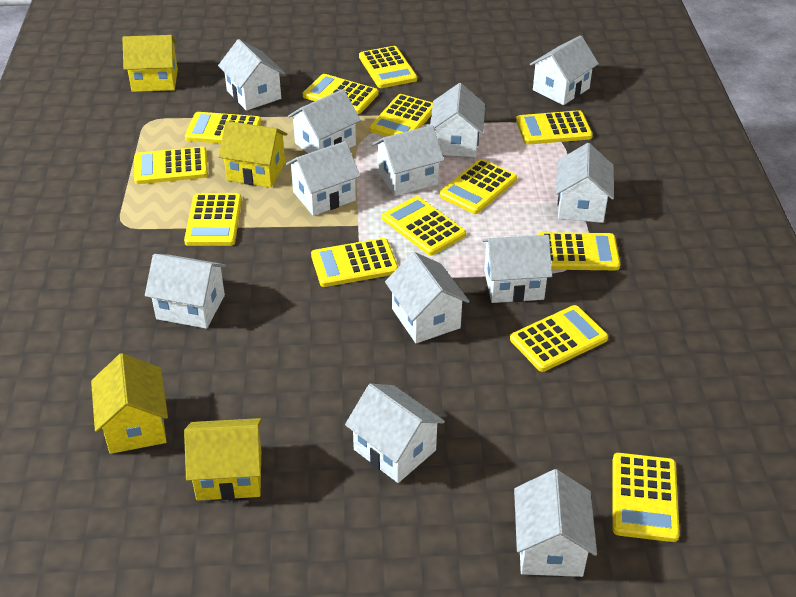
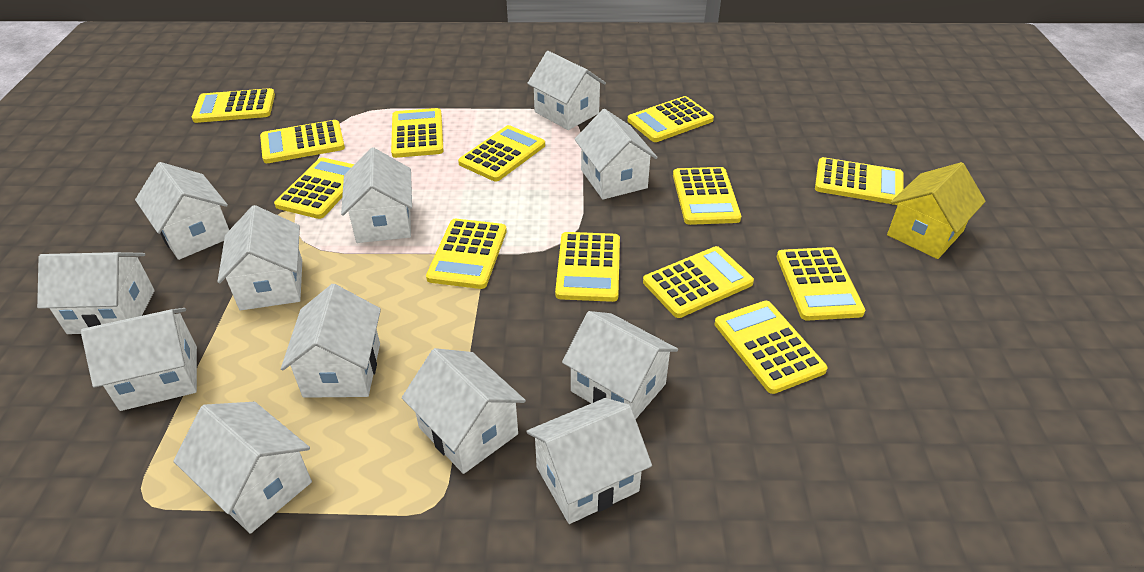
yellow house: [91,353,168,454] [122,35,178,92] [184,418,262,501] [219,121,287,188] = 4 -> [887,162,986,259] = 1

